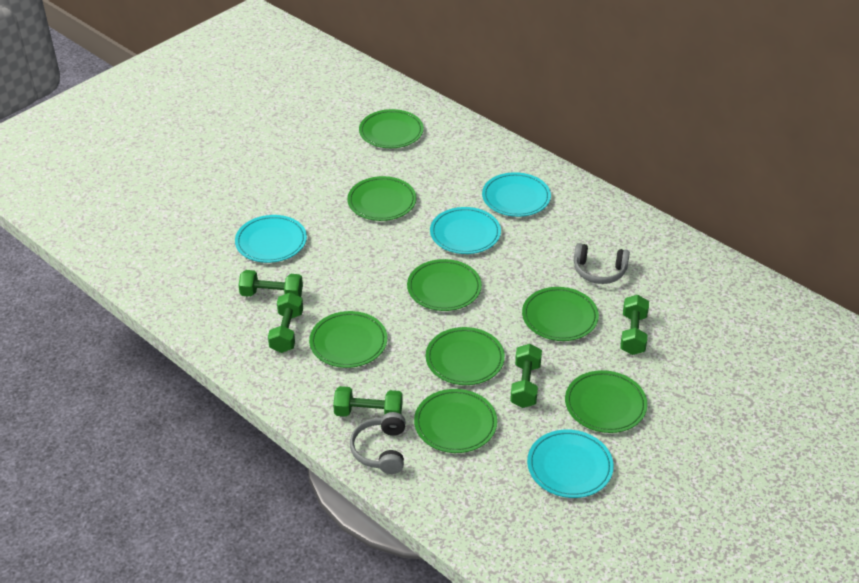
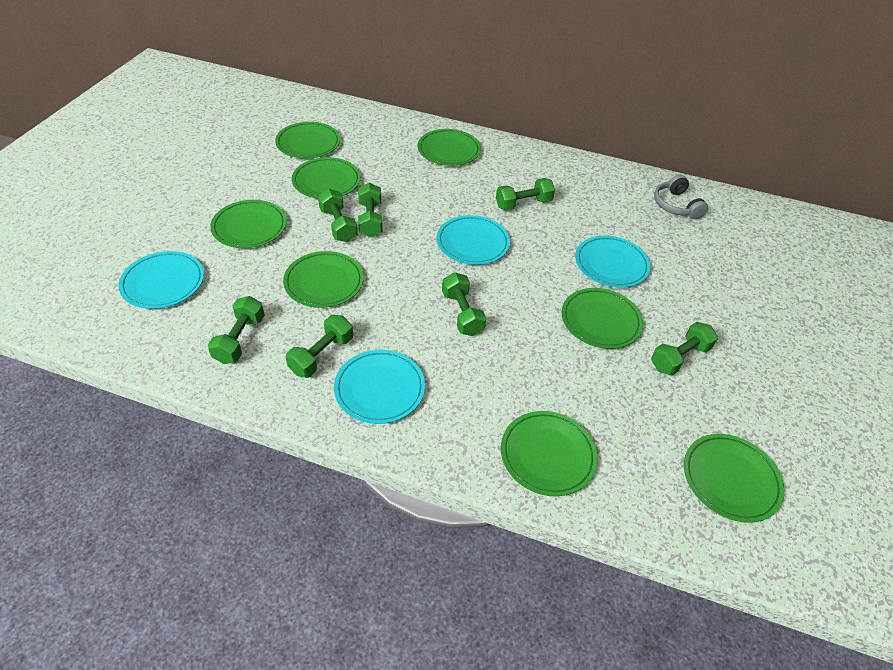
green dumbbell: [238,270,303,297] [268,292,303,353] [333,386,403,417] [510,344,542,408] [620,295,649,355] = 5 -> [208,296,265,364] [286,315,353,378] [318,189,358,242] [358,183,383,237] [442,272,486,336] [496,178,555,210] [651,322,718,376] = 7
grey headphones: [350,412,406,474] [574,243,630,284] = 2 -> [654,175,708,219] = 1

